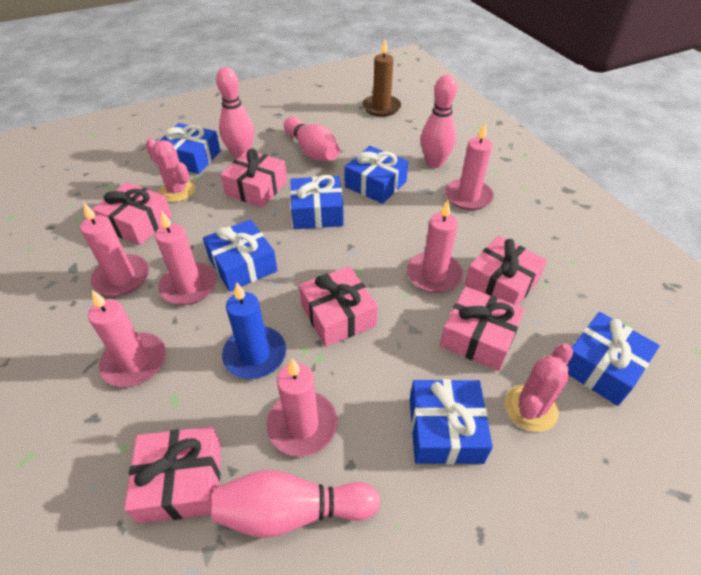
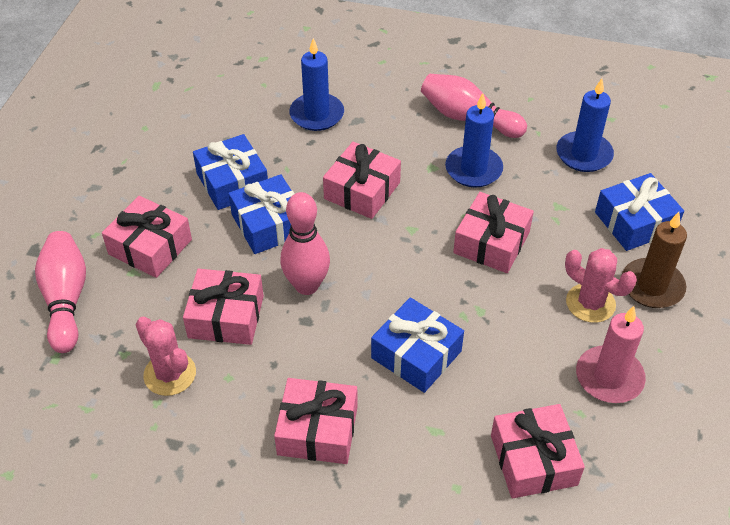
blue candle: [222,282,286,379] = 1 -> [289,38,344,131] [445,93,503,187] [556,78,614,172] = 3
blue gift: [159,123,221,174] [203,219,277,292] [290,175,344,229] [344,146,408,204] [410,379,493,465] [567,312,660,406] = 6 -> [193,134,268,210] [228,174,295,254] [371,297,464,393] [595,173,684,251] = 4
pink bowling pin: [211,470,380,538] [216,67,254,159] [284,117,340,161] [421,74,457,168] = 4 -> [35,231,86,353] [280,192,330,295] [421,74,527,138] = 3
pink candle: [80,203,149,296] [88,290,166,387] [155,211,217,305] [267,359,338,457] [407,200,463,293] [445,123,494,210] = 6 -> [576,306,646,403] = 1

